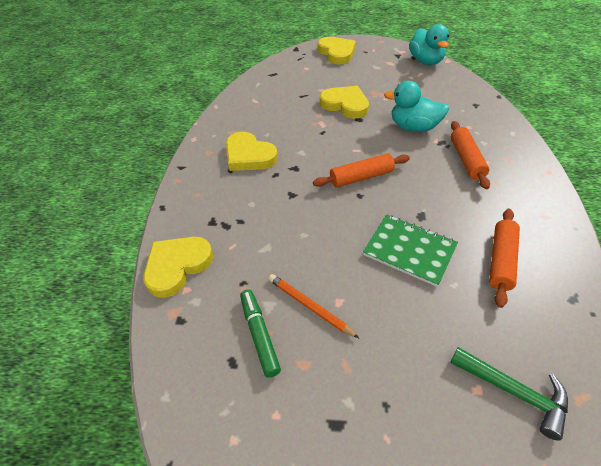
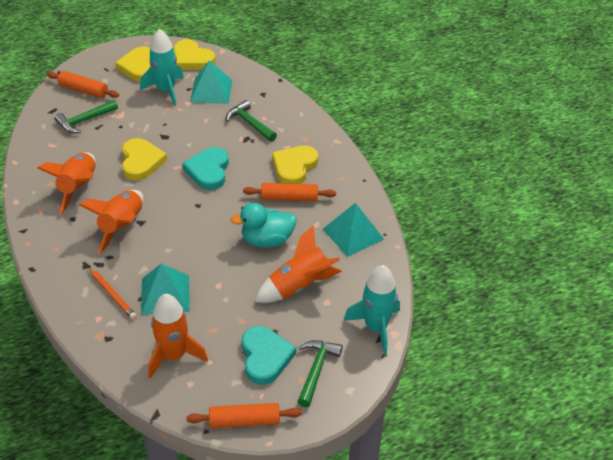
green hammer: [450,347,568,441] = 1 -> [55,100,118,133] [226,100,277,142] [297,340,343,407] = 3
green marker: [240,289,281,378] = 1 -> none = 0
green notebook: [363,214,458,287] = 1 -> none = 0
orange rocket: none = 0 -> [37,152,96,215] [79,190,144,254] [148,294,208,379] [255,225,342,303] = 4
turquoise duck: [384,81,449,132] [409,24,449,65] = 2 -> [230,203,297,247] = 1
turquoise heart: none = 0 -> [183,147,229,190] [242,326,296,385] = 2
turquoise pyramid: none = 0 -> [141,264,190,315] [190,60,232,104] [323,203,384,257] = 3
turquoise rocket: none = 0 -> [140,29,184,106] [344,265,400,354] = 2

